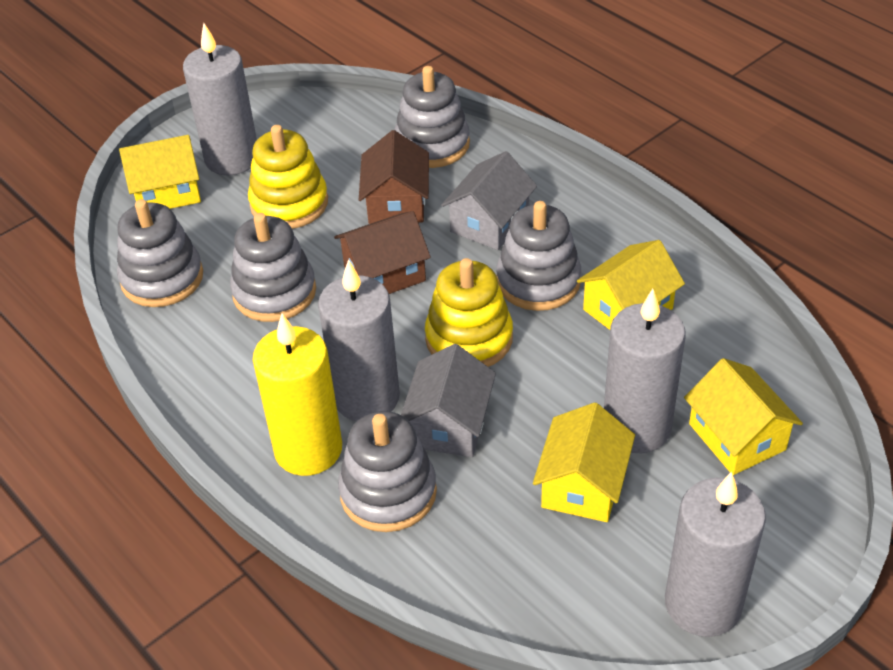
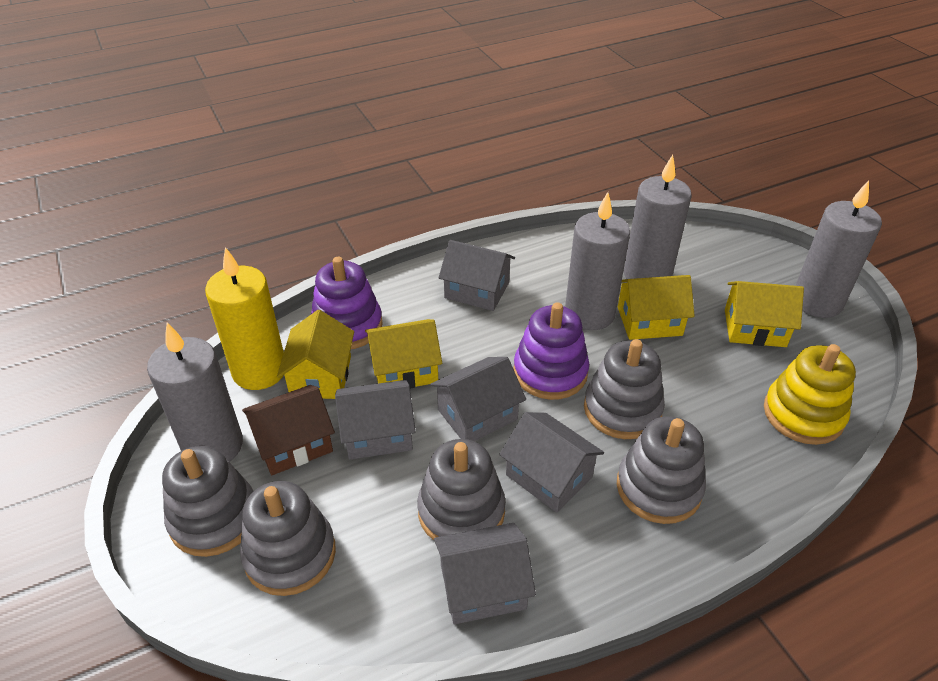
brown house: [334,211,431,294] [359,130,429,224] = 2 -> [242,385,335,475] = 1
grey house: [401,344,496,457] [441,151,537,250] = 2 -> [335,380,416,460] [430,357,526,441] [434,523,536,624] [438,240,515,311] [499,412,604,513] = 5
purple stacking toy: none = 0 -> [311,257,383,349] [513,302,589,400] = 2
yellow stacking toy: [248,125,328,229] [425,258,513,367] = 2 -> [764,344,856,445] = 1

